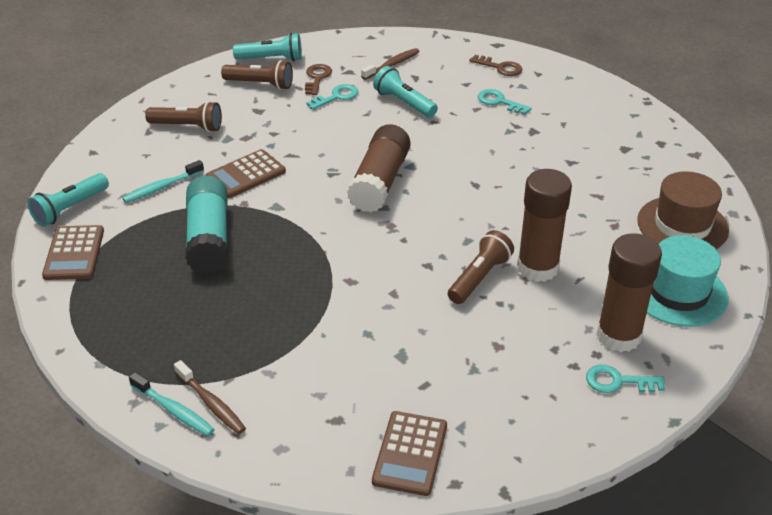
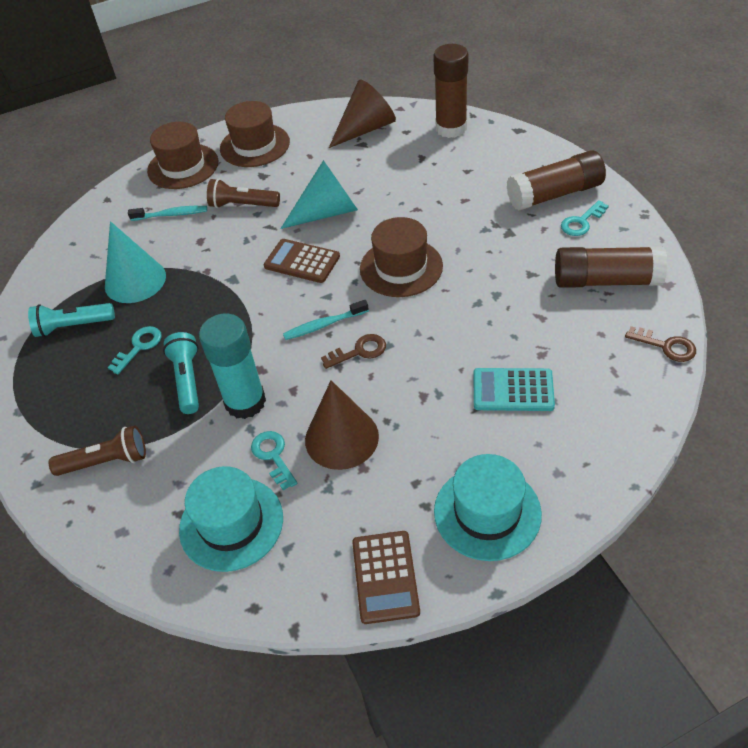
brown calculator: [42,225,104,280] [206,149,286,198] [372,411,447,496] = 3 -> [264,239,340,283] [352,531,420,624] = 2
brown cone: none = 0 -> [305,380,379,470] [329,79,396,148] = 2
brown flashlight: [145,101,222,132] [221,60,293,90] [448,230,514,304] = 3 -> [49,425,146,476] [207,179,280,208] = 2
brown hat: [637,171,729,249] = 1 -> [147,122,218,189] [220,101,290,167] [360,217,443,297] = 3
brown toothbrush: [174,360,246,434] [361,48,420,80] = 2 -> none = 0
turquoise calculator: none = 0 -> [474,368,555,411] = 1
turquoise cone: none = 0 -> [105,221,166,303] [280,160,358,229] = 2
turquoise flashlight: [28,173,109,227] [233,33,302,61] [373,66,438,118] = 3 -> [28,303,115,337] [163,332,199,414] = 2
turquoise hat: [647,235,729,327] = 1 -> [179,466,283,572] [434,454,542,561] = 2

